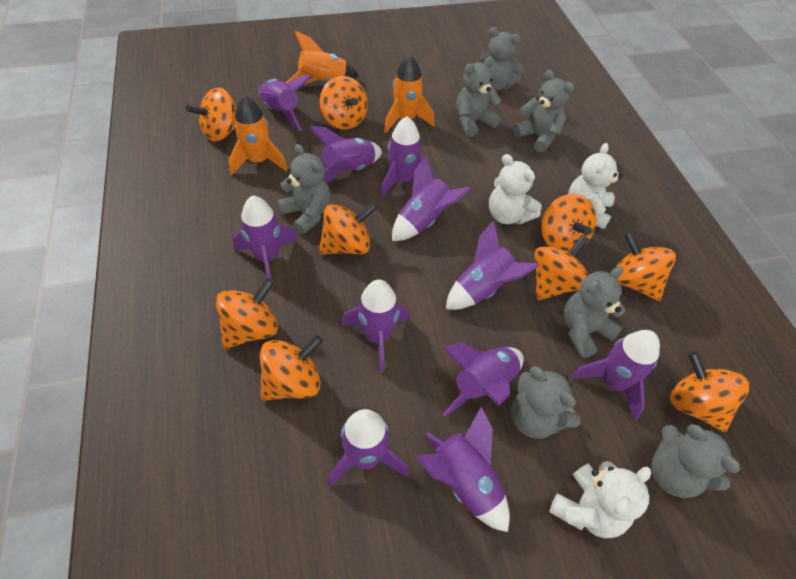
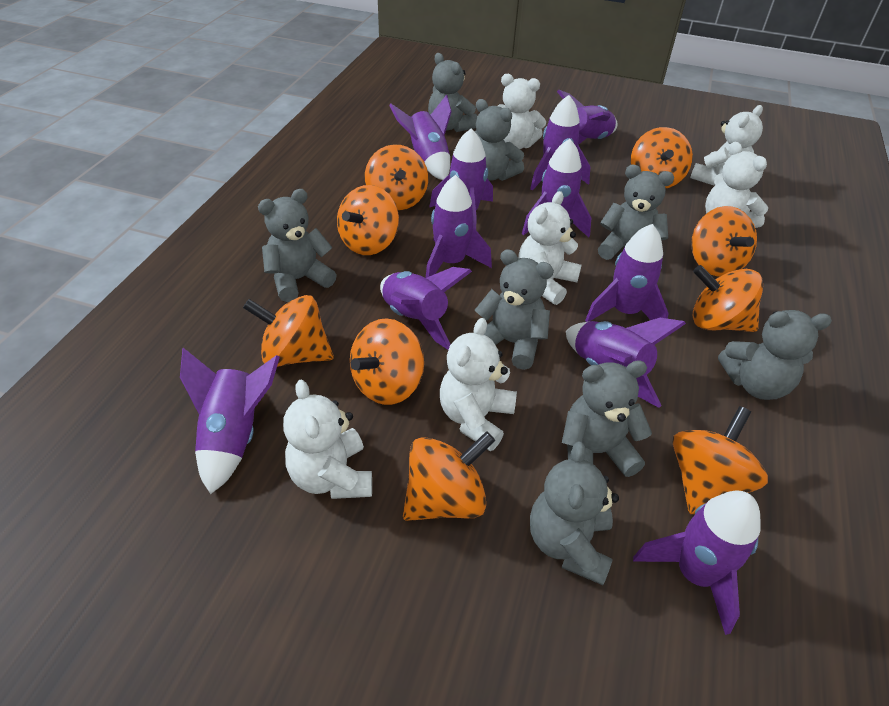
grey teddy bear: [277,144,331,235] [456,57,501,137] [480,27,524,91] [511,366,581,439] [513,70,574,153] [564,266,626,358] [652,424,740,498] = 7 -> [258,189,337,302] [428,53,478,132] [474,99,524,181] [475,249,554,370] [530,441,619,585] [562,360,652,477] [598,164,674,260] [718,310,832,400] = 8
orange rocket: [228,95,288,175] [286,31,359,85] [384,55,434,133] = 3 -> none = 0
white teddy bear: [489,154,542,225] [549,461,651,538] [568,143,622,229] = 3 -> [283,380,372,499] [440,318,517,451] [498,74,546,149] [518,191,582,305] [690,105,763,185] [705,142,768,228] = 6

